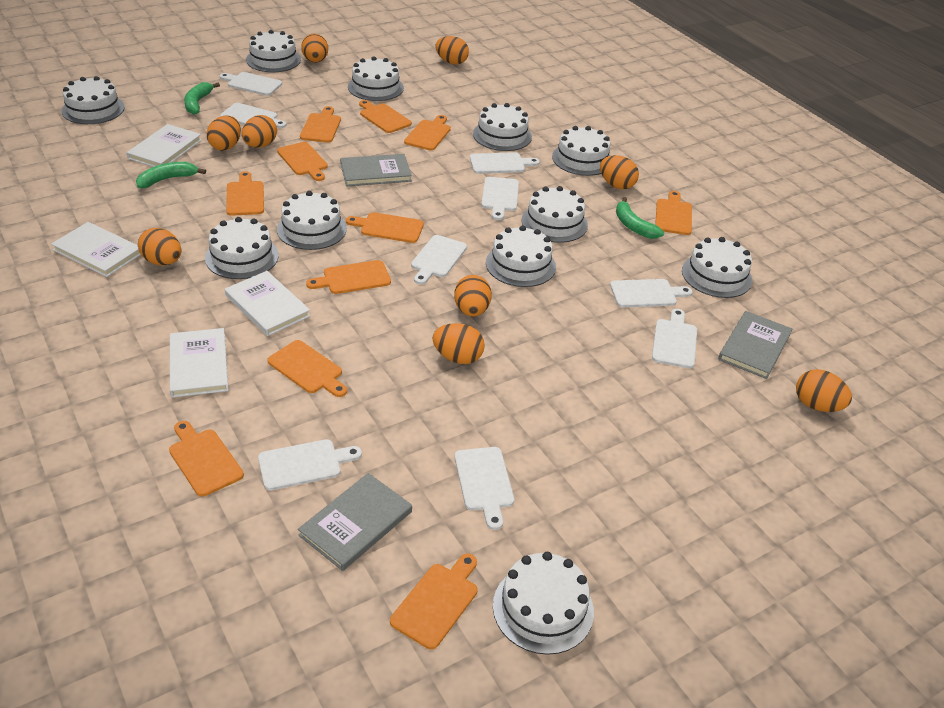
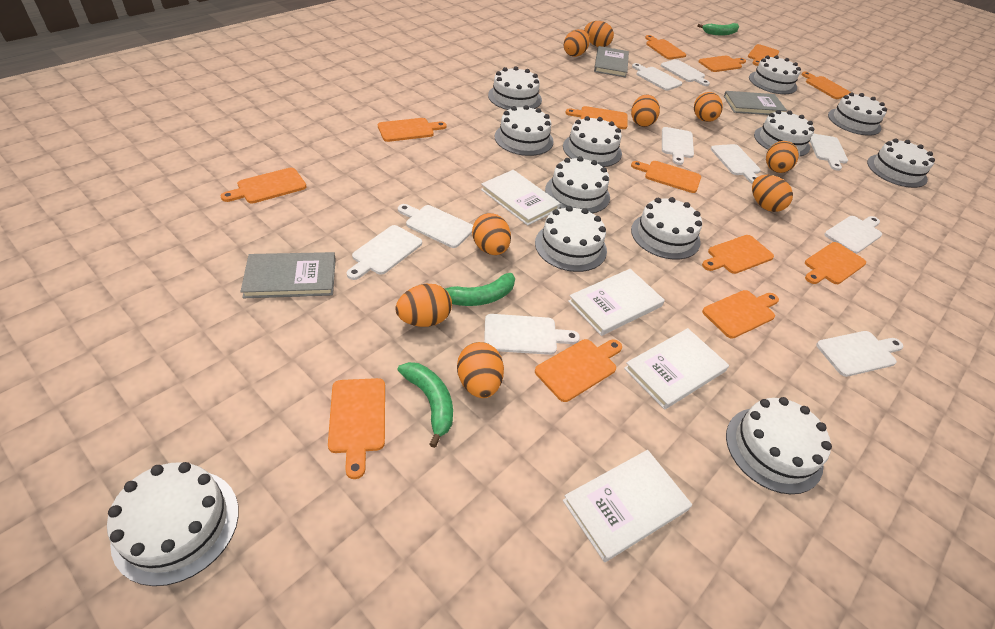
orange cutting board: [169,421,244,497] [226,171,264,216] [267,340,347,397] [277,142,328,181] [300,106,341,143] [306,260,391,294] [346,212,424,243] [359,100,412,133] [390,554,477,650] [404,115,451,151] [655,191,692,235] = 11 -> [221,168,306,203] [328,378,385,479] [378,118,447,142] [535,339,622,402] [565,106,628,129] [631,161,701,193] [645,35,686,59] [698,56,746,72] [702,235,774,274] [702,290,779,339] [748,44,779,66] [801,72,851,99] [805,242,866,284] = 13
white cake: [61,76,125,124] [205,217,279,279] [246,30,301,72] [277,191,347,250] [348,56,404,101] [473,103,532,151] [486,226,556,287] [493,552,594,655] [521,186,588,243] [552,126,610,176] [682,237,752,298] = 11 -> [107,462,239,586] [488,66,542,110] [495,105,554,156] [535,206,607,272] [545,156,610,213] [563,116,622,167] [631,197,702,260] [726,397,832,494] [749,55,801,94] [754,110,814,157] [828,92,887,136] [867,138,935,188] = 12
white cutting board: [219,72,282,96] [220,103,286,128] [258,439,362,491] [411,235,467,285] [454,447,514,530] [470,152,540,174] [481,177,519,220] [610,279,693,308] [652,309,697,369] = 9 -> [347,225,422,280] [398,204,473,248] [484,314,580,355] [632,63,682,91] [661,59,710,86] [662,127,694,165] [711,144,761,184] [810,134,848,171] [816,331,903,377] [825,216,882,254] = 10

